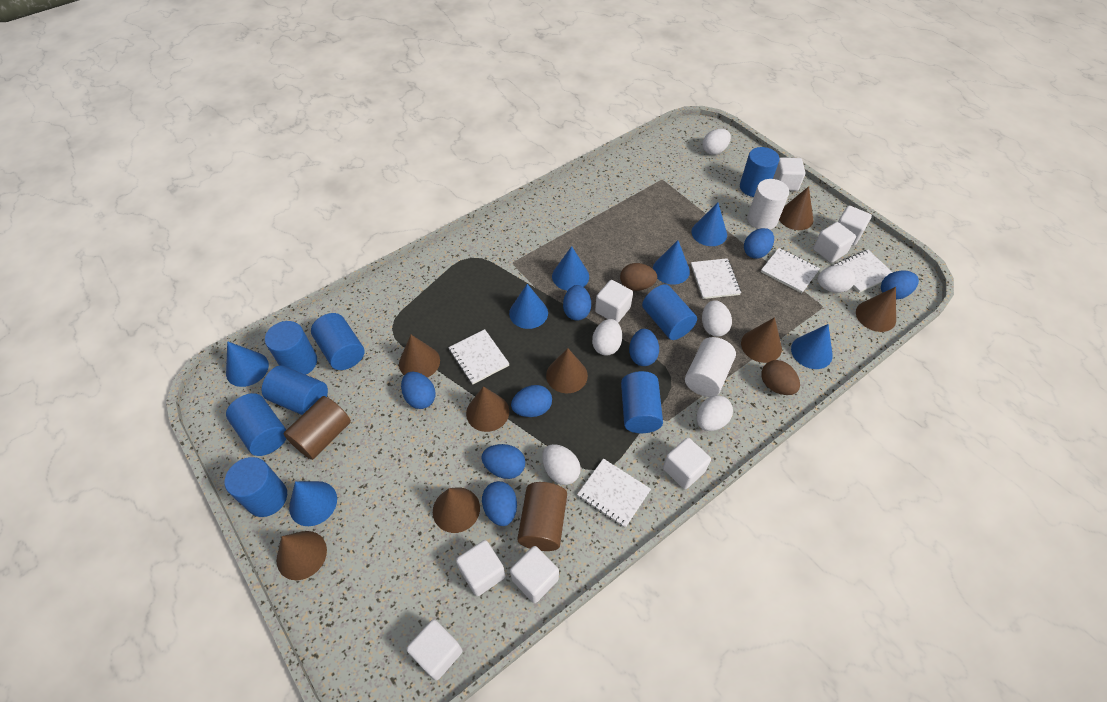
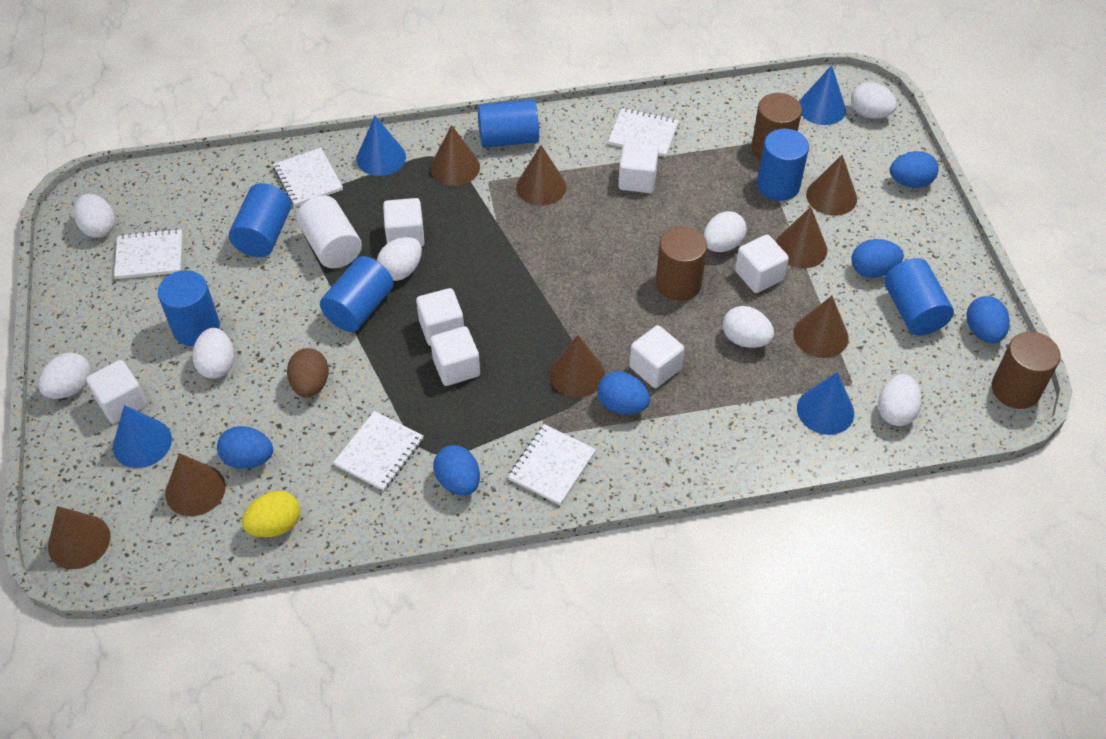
blue cone: [226,341,269,387] [289,481,337,526] [509,284,548,329] [552,246,589,291] [653,240,690,285] [692,202,727,246] [791,324,833,369] = 7 -> [113,405,172,468] [357,116,406,176] [797,372,854,435] [799,65,846,125] = 4
blue cylinder: [225,457,287,517] [226,393,286,456] [262,365,328,415] [265,321,317,375] [311,313,365,370] [621,371,663,433] [642,284,697,340] [740,147,779,197] = 8 -> [158,270,220,346] [229,183,291,257] [320,256,394,332] [477,99,539,148] [757,129,809,201] [884,258,954,336] = 6
blue egg: [401,372,436,409] [481,444,525,479] [482,481,517,526] [511,385,552,417] [563,285,591,321] [629,329,659,366] [744,228,774,259] [881,270,919,300] = 8 -> [217,426,273,469] [433,445,480,495] [597,371,650,415] [851,239,904,278] [890,151,939,188] [966,296,1010,343] = 6
brown cylinder: [284,396,351,460] [517,482,567,551] = 2 -> [656,226,707,301] [751,93,802,160] [992,331,1061,409] = 3
brown egg: [620,263,658,291] [761,360,800,395] = 2 -> [287,348,329,398] = 1
white cube: [406,619,463,681] [456,540,505,596] [510,546,559,603] [595,280,633,323] [663,438,711,489] [773,157,805,191] [813,222,856,263] [838,206,872,246] = 8 -> [86,360,147,423] [383,198,424,247] [416,288,464,346] [430,326,480,386] [618,142,659,193] [629,325,684,388] [735,234,789,293] = 7
white cylinder: [685,337,736,397] [747,179,789,230] = 2 -> [296,195,362,269] = 1
white egg: [542,444,581,485] [592,319,622,356] [697,395,733,431] [702,300,732,337] [703,129,731,155] [817,265,856,293] = 6 -> [38,353,91,399] [74,194,115,238] [192,328,234,379] [377,237,422,281] [703,211,747,252] [723,306,774,348] [851,82,897,119] [878,374,922,426] = 8
yellow egg: none = 0 -> [242,491,300,537] = 1

